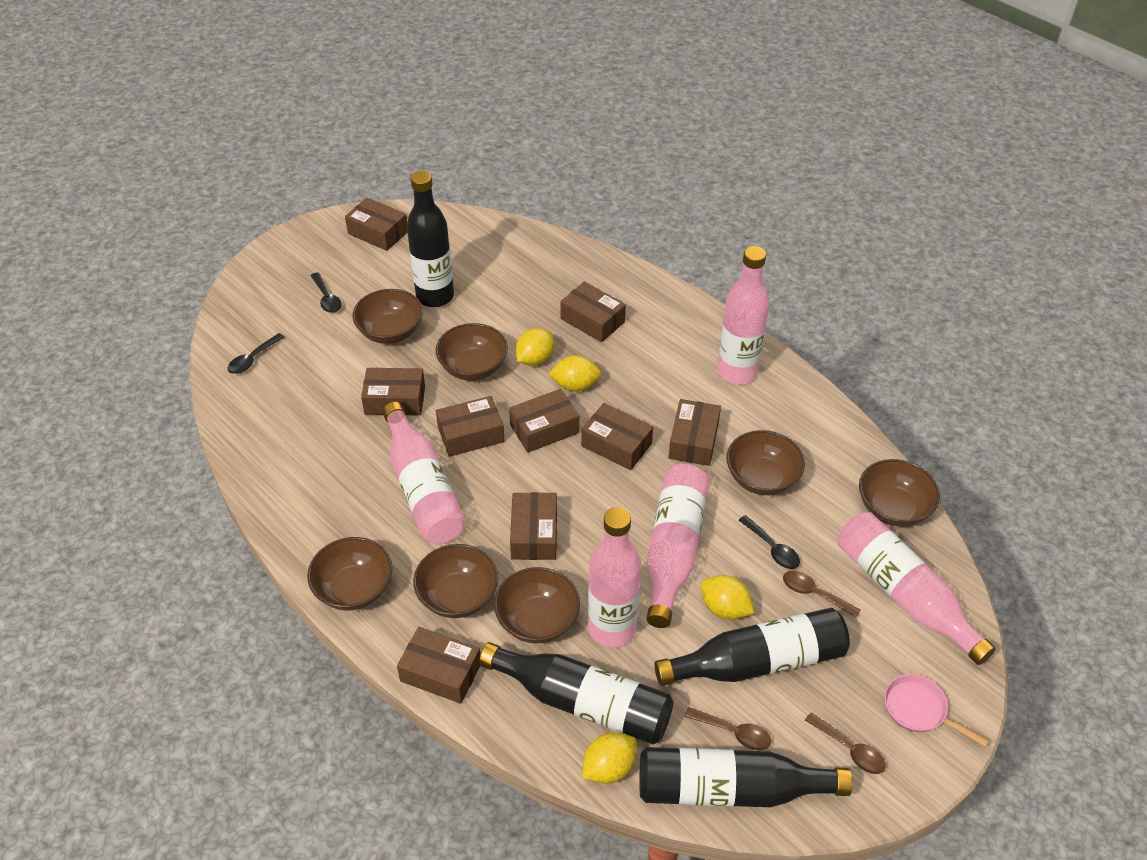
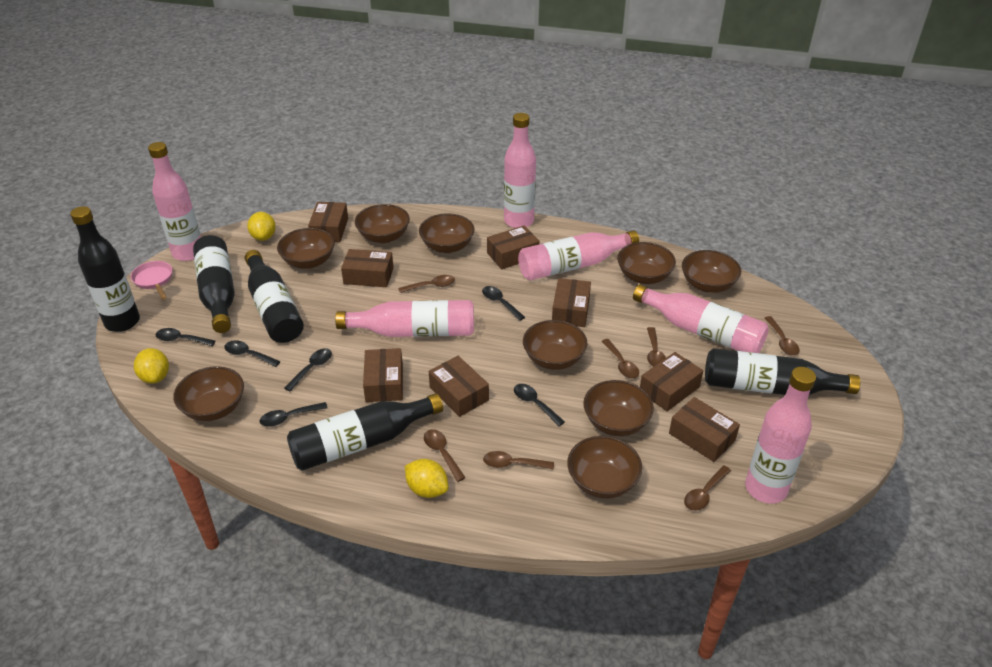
black bottle: [407,171,454,307] [479,642,674,745] [639,747,852,807] [654,608,850,686] = 4 -> [70,206,140,332] [193,235,235,333] [245,250,304,343] [287,393,443,471] [705,348,860,395] = 5
black spoon: [227,333,285,374] [311,272,342,313] [738,515,800,569] = 3 -> [155,328,215,346] [224,340,280,367] [260,402,327,427] [284,348,332,391] [482,286,525,321] [514,384,565,426] = 6
brown bowl: [307,537,392,611] [353,289,423,344] [413,544,498,618] [436,323,508,381] [494,567,580,643] [726,430,805,495] [859,459,940,527] = 7 -> [173,366,244,421] [277,228,335,269] [355,204,410,243] [419,213,475,253] [523,320,587,370] [567,436,642,499] [583,380,654,436] [617,242,676,284] [682,250,741,293] = 9
brown box: [345,198,407,251] [361,368,425,415] [397,627,480,704] [436,396,505,457] [509,389,579,453] [510,492,557,560] [560,282,626,342] [581,403,653,470] [669,399,721,466] = 9 -> [308,202,348,242] [341,249,394,287] [363,348,403,402] [429,356,489,417] [487,226,540,269] [552,278,591,327] [640,352,703,411] [669,397,740,462] = 8
brown spoon: [684,707,771,750] [783,571,861,618] [805,712,886,774] = 3 -> [398,275,455,293] [424,429,465,482] [483,451,554,470] [602,339,639,379] [647,327,666,367] [684,465,731,511] [765,316,800,356] = 7
pink bottle: [383,402,465,543] [588,507,641,648] [647,464,709,628] [717,246,770,384] [838,512,996,665] = 5 -> [148,142,201,261] [335,300,474,337] [504,113,536,228] [518,231,639,280] [633,284,769,353] [745,367,816,504] = 6
yellow lemon: [516,328,554,366] [549,355,601,392] [582,732,637,784] [701,575,755,620] = 4 -> [134,348,169,384] [247,212,276,241] [405,459,448,498] = 3

